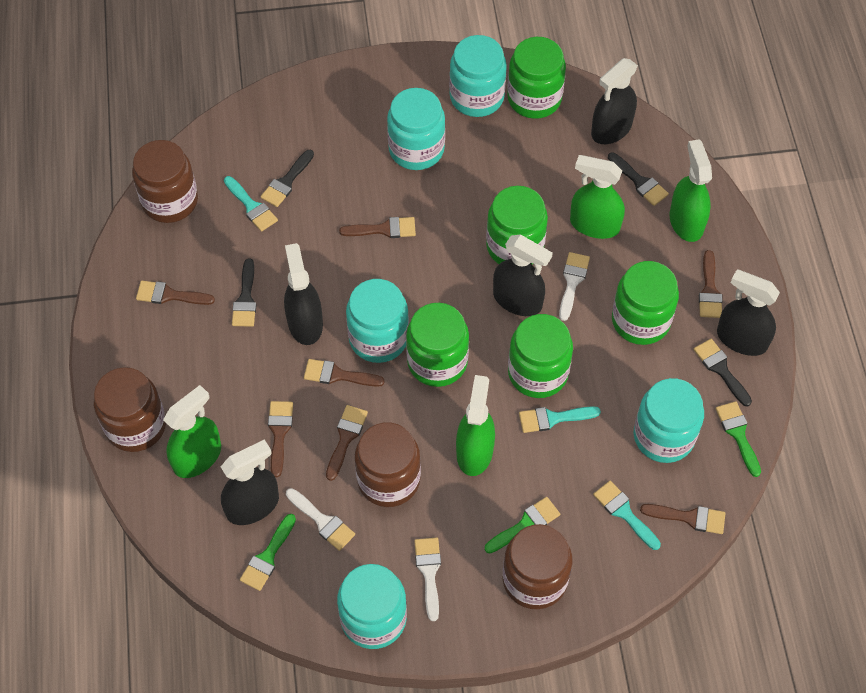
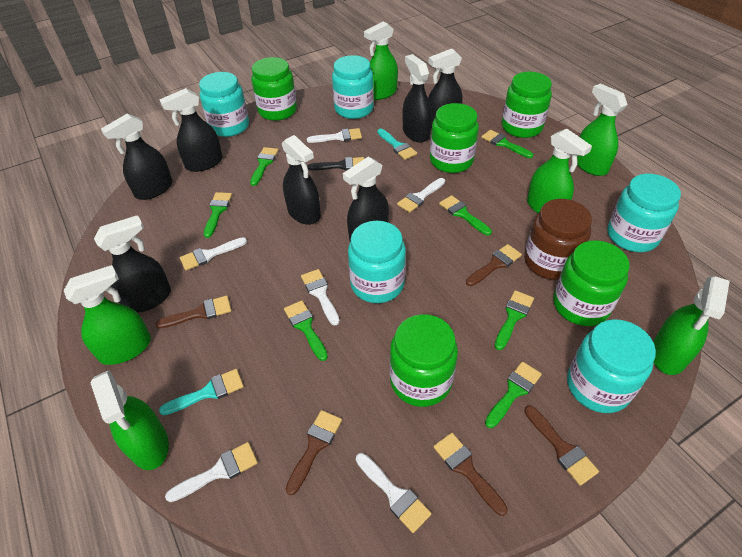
black brush: [232,259,257,327] [261,150,314,207] [608,152,669,206] [694,339,752,406] = 4 -> [307,157,364,171] = 1
black spray bottle: [221,439,279,525] [284,243,323,345] [493,234,553,316] [591,58,638,144] [717,269,780,356] = 5 -> [94,215,171,313] [101,114,172,200] [159,88,223,172] [282,135,321,225] [343,157,389,241] [403,54,432,143] [428,49,463,128] = 7
brown brush: [136,281,215,305] [268,401,293,477] [304,359,385,387] [326,405,368,481] [339,217,416,238] [640,504,725,534] [699,250,722,318] = 7 -> [155,295,232,328] [286,410,342,495] [433,433,508,516] [466,244,522,286] [524,405,599,486] = 5
brown jar: [94,367,166,452] [132,140,198,223] [355,422,421,507] [503,524,572,609] = 4 -> [524,199,592,280] = 1
green brush: [240,514,296,591] [485,497,560,553] [715,401,761,477] = 3 -> [204,192,232,238] [250,147,279,186] [284,300,328,361] [439,195,492,235] [481,130,533,158] [485,361,542,428] [494,290,534,350] = 7
green spray bottle: [163,385,221,478] [456,375,495,476] [570,155,625,239] [670,139,712,242] = 4 -> [64,265,151,365] [91,370,169,470] [364,21,398,100] [527,129,592,213] [577,84,628,176] [653,276,730,375] = 6
turquoise brush: [224,176,278,232] [519,406,601,433] [593,481,661,550] = 3 -> [159,369,244,415] [377,128,417,160] = 2
white brush: [286,488,355,551] [414,538,441,621] [559,252,590,321] = 3 -> [165,442,258,502] [180,237,247,270] [301,269,340,325] [307,128,362,143] [356,453,432,533] [397,178,445,213] = 6

